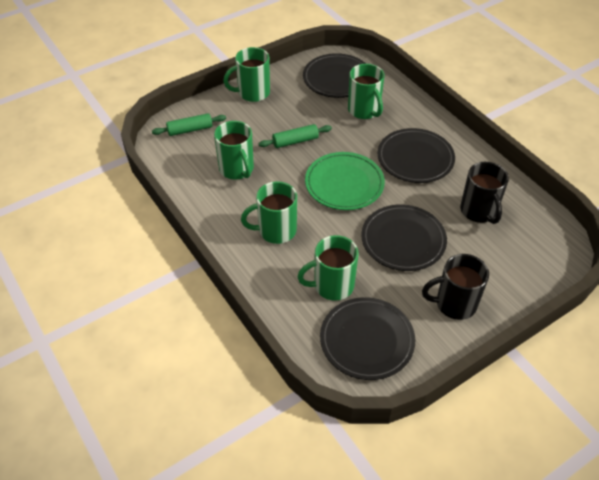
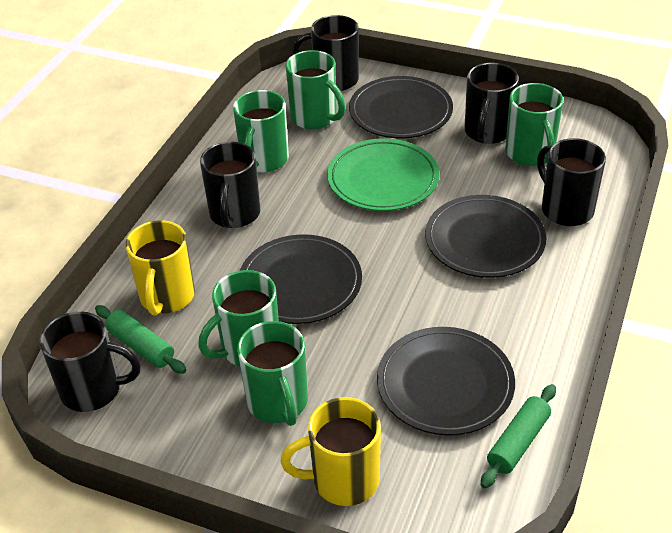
black mug: [422,254,489,320] [460,162,509,224] = 2 -> [39,311,141,412] [200,141,260,228] [293,15,359,91] [464,63,519,144] [537,138,606,226] = 5
yellow mug: none = 0 -> [125,220,195,316] [281,397,381,506] = 2

